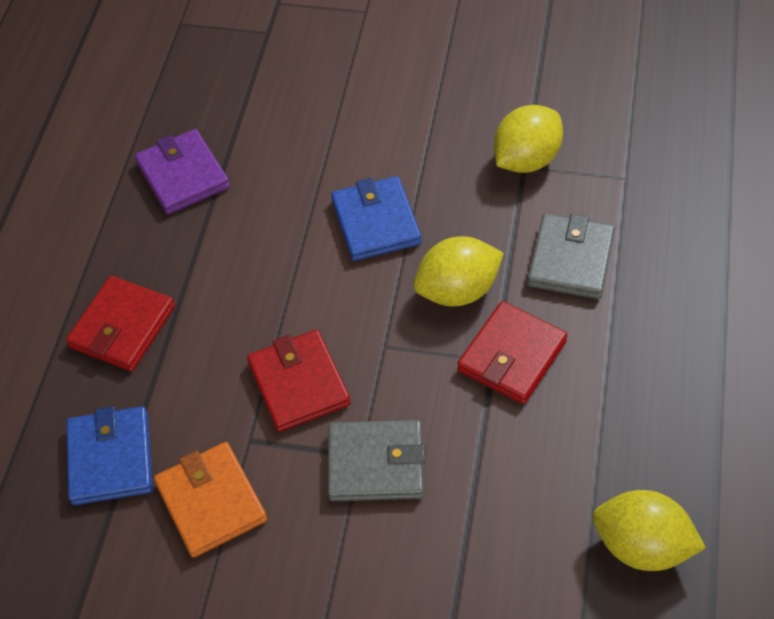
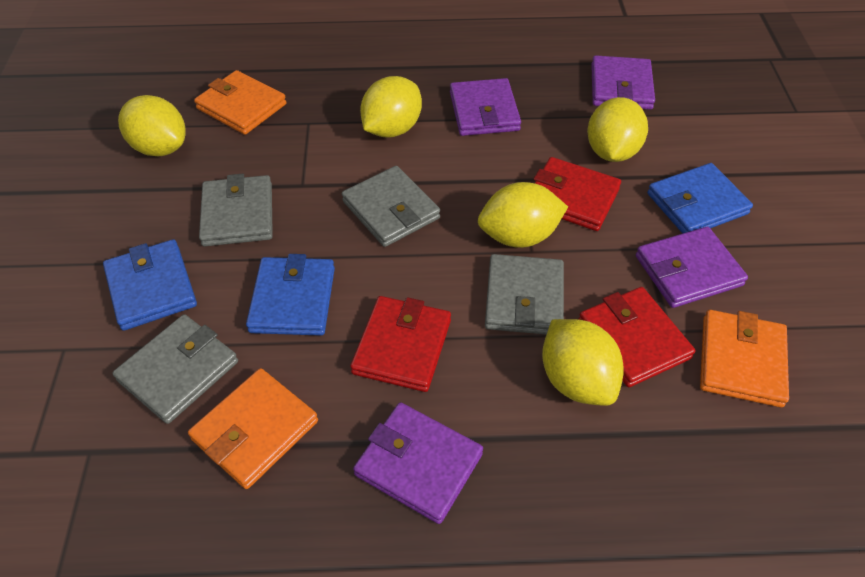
blue wallet: [66,406,153,505] [331,176,422,261] = 2 -> [103,239,197,331] [246,254,335,336] [647,163,753,234] = 3
grey wallet: [328,420,426,501] [527,214,615,299] = 2 -> [113,314,238,424] [199,174,273,246] [342,166,440,247] [485,254,564,335] = 4
orange wallet: [154,442,267,558] = 1 -> [188,368,318,489] [194,70,286,135] [700,310,789,408] = 3
purple wallet: [135,129,230,214] = 1 -> [353,402,483,524] [450,78,521,136] [591,55,655,110] [636,227,748,308] = 4
yellow lemon: [413,236,504,306] [494,105,563,173] [593,490,706,571] = 3 -> [118,95,186,156] [360,76,422,138] [478,182,568,248] [542,319,624,406] [587,97,648,162] = 5

